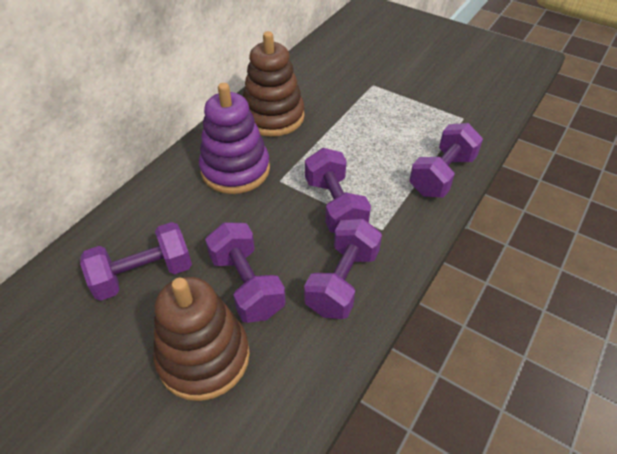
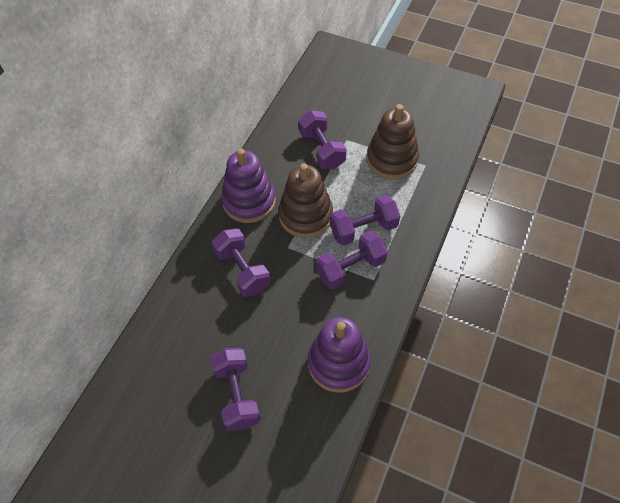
purple stacking toy: [199,83,270,194] = 1 -> [221,149,276,223] [308,317,371,393] = 2

